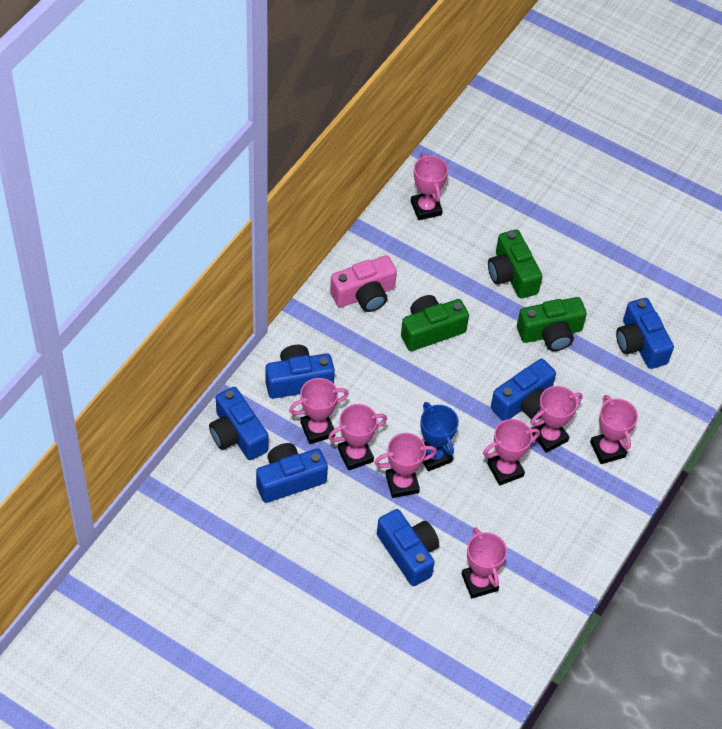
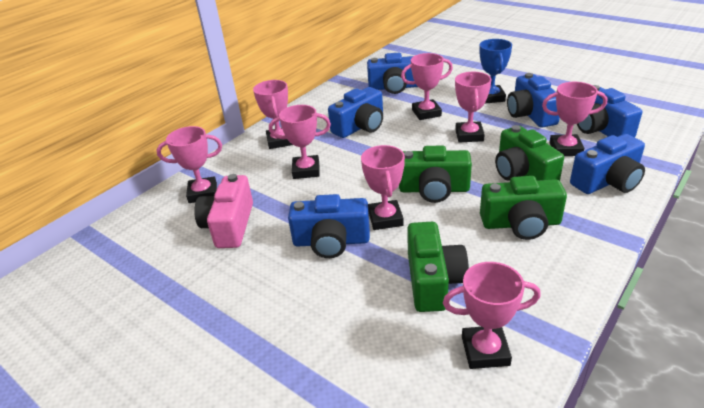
green camera: [401,295,469,351] [488,229,542,299] [517,297,587,351] = 3 -> [399,146,472,203] [407,222,469,312] [480,176,567,240] [495,125,564,181] = 4

